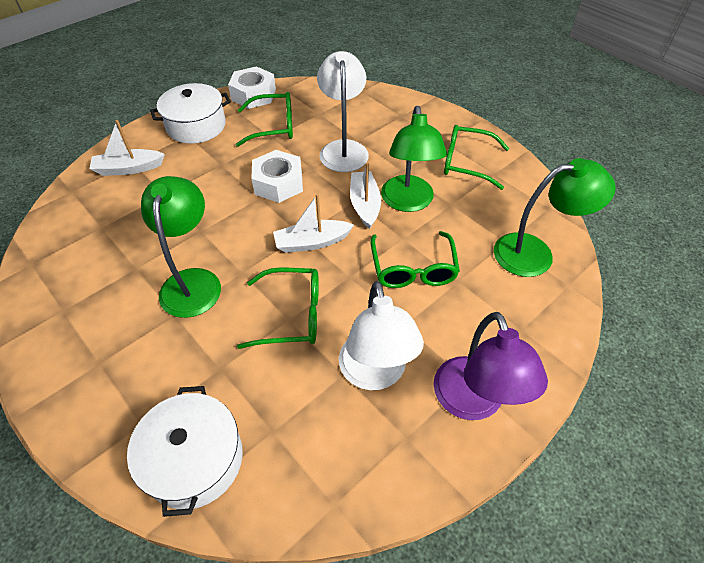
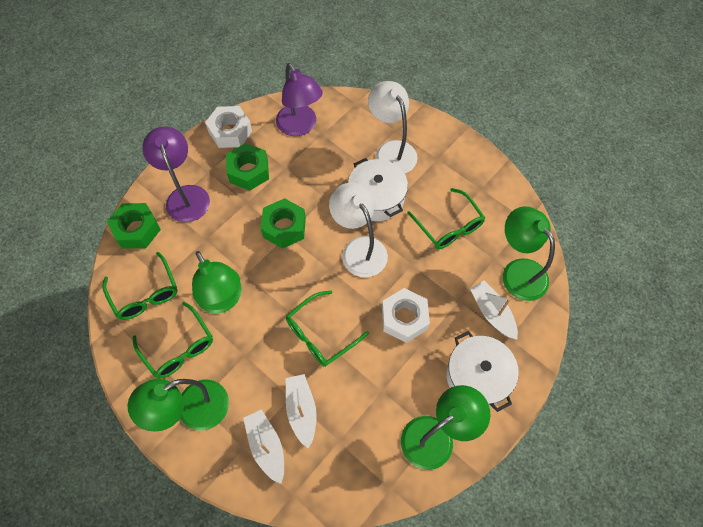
green lamp: [141,176,221,318] [381,106,447,212] [494,158,616,277] = 3 -> [128,379,229,431] [192,251,242,313] [401,385,490,470] [503,206,555,301] = 4
green nut: none = 0 -> [107,203,161,249] [226,143,269,191] [261,198,306,249] = 3
purple lamp: [433,312,548,420] = 1 -> [142,126,210,222] [276,63,323,136] = 2

